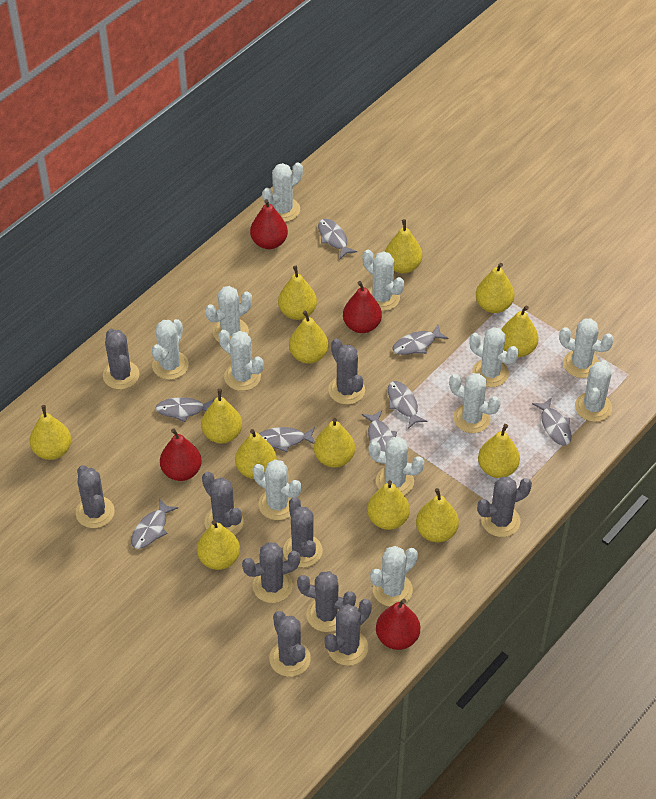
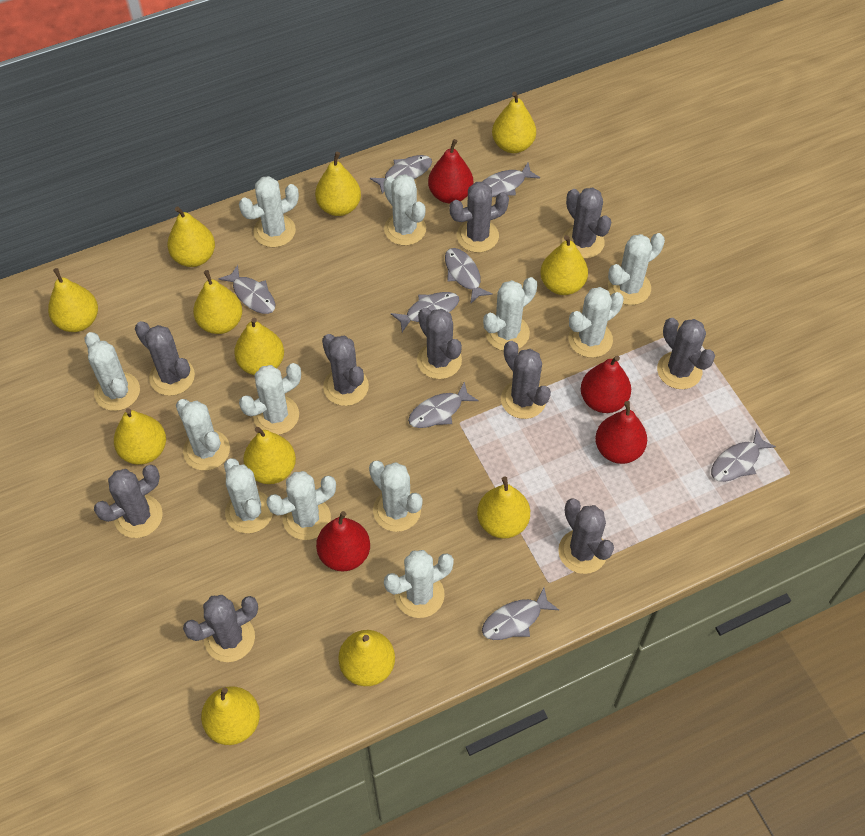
yellow pear: [30,405,71,460] [197,520,240,570] [201,389,242,444] [235,429,277,479] [278,266,317,320] [289,311,329,364] [314,418,355,468] [367,480,410,530] [385,219,422,273] [416,488,459,542] [476,263,514,313] [478,424,520,478] [501,305,539,357] = 13 -> [48,268,98,332] [114,408,166,465] [167,206,215,267] [193,270,242,334] [201,686,260,745] [234,318,284,375] [243,427,296,484] [315,152,361,216] [339,630,395,686] [477,476,530,538] [492,92,536,153] [540,235,588,295] = 12

